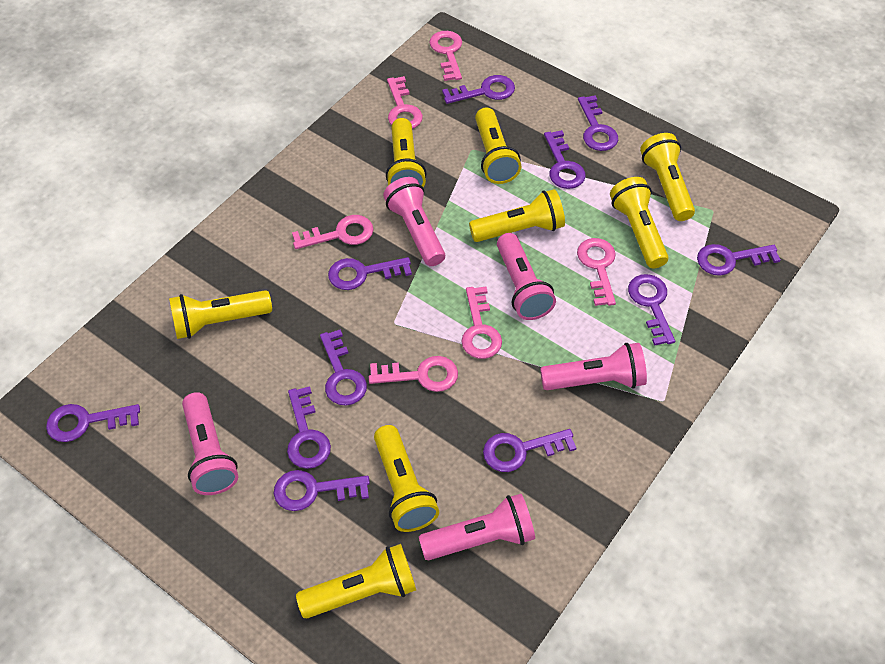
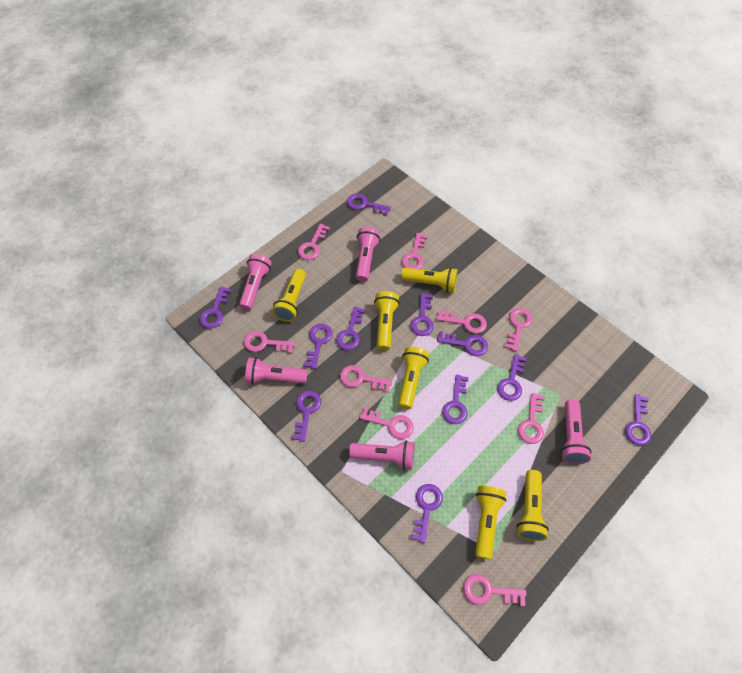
pink key: [292,215,374,249] [369,356,458,392] [387,76,423,129] [429,31,462,81] [461,287,502,359] [577,238,616,306] = 6 -> [244,331,295,353] [298,224,330,260] [340,365,392,393] [360,407,414,439] [402,233,427,269] [437,309,487,334] [463,574,526,606] [505,308,533,351] [518,393,545,444] = 9
yellow flashlight: [169,290,272,339] [296,544,416,618] [374,425,439,532] [386,118,427,188] [469,189,565,242] [475,108,521,184] [610,177,669,268] [640,133,695,221] = 8 -> [272,269,306,322] [374,291,400,350] [398,347,429,409] [401,267,458,293] [475,486,507,559] [516,470,549,541] = 6

